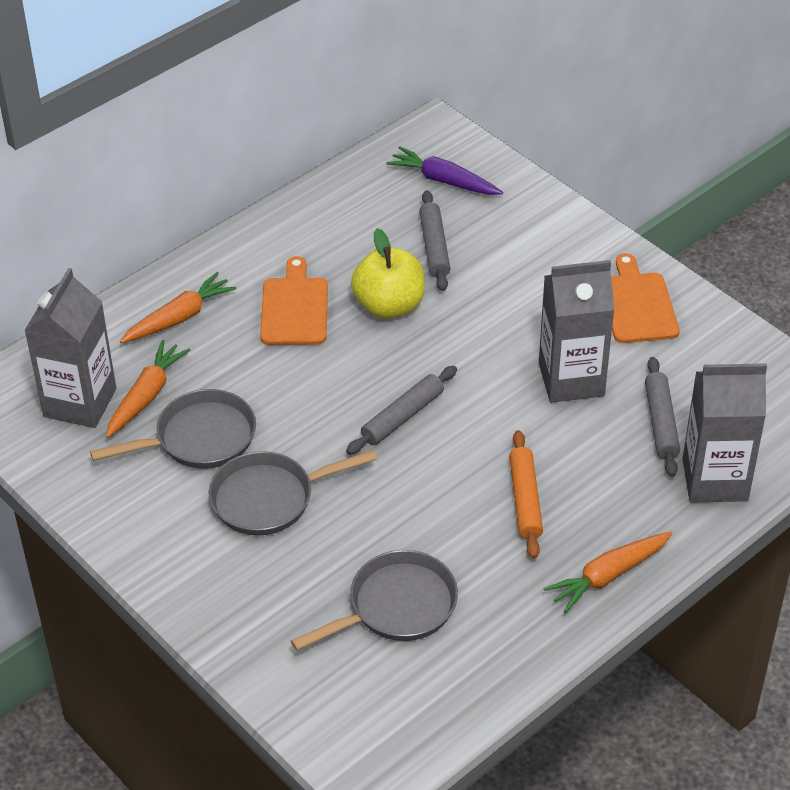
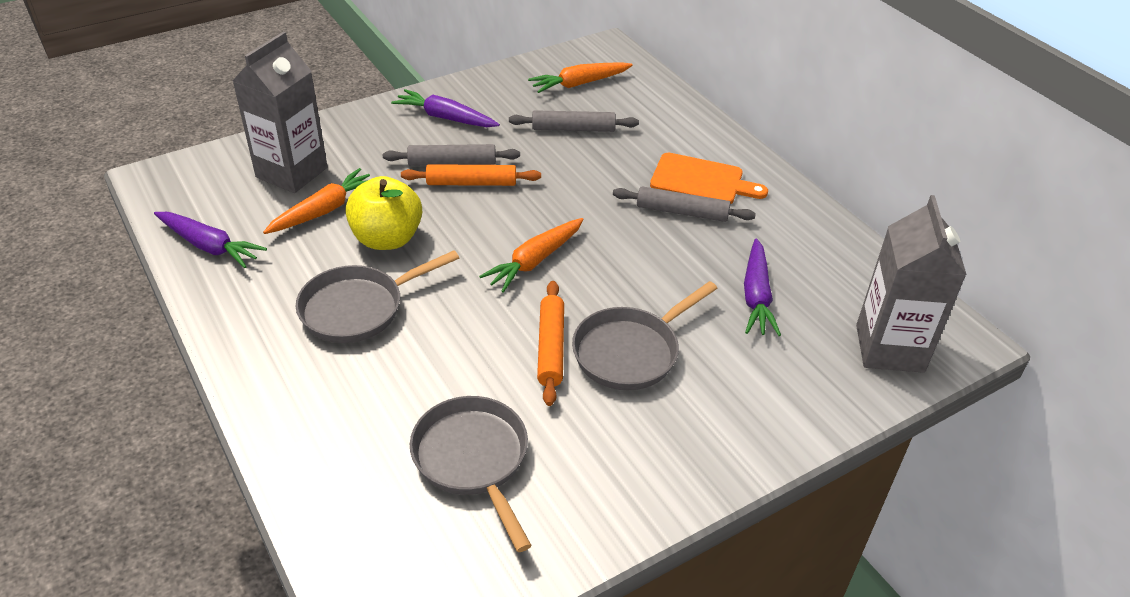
grey carton: [24,268,116,428] [539,260,615,403] [683,363,767,502] = 3 -> [232,31,328,193] [856,195,967,373] = 2
orange cutting board: [260,256,328,345] [611,253,680,343] = 2 -> [650,153,768,204] = 1
orange rolling pin: [509,430,543,559] = 1 -> [401,164,541,186] [537,281,564,406] = 2
purple carrot: [386,147,503,195] = 1 -> [154,212,267,268] [391,89,500,127] [744,238,781,336] = 3

